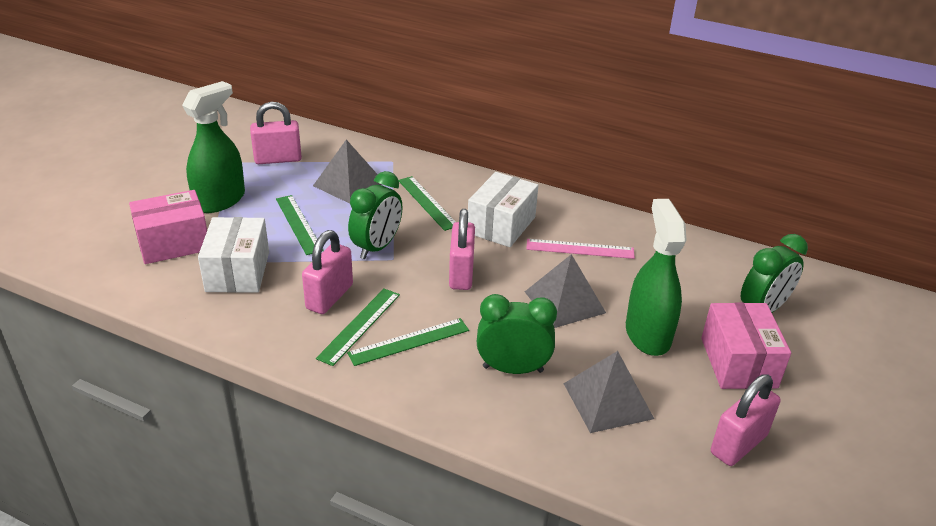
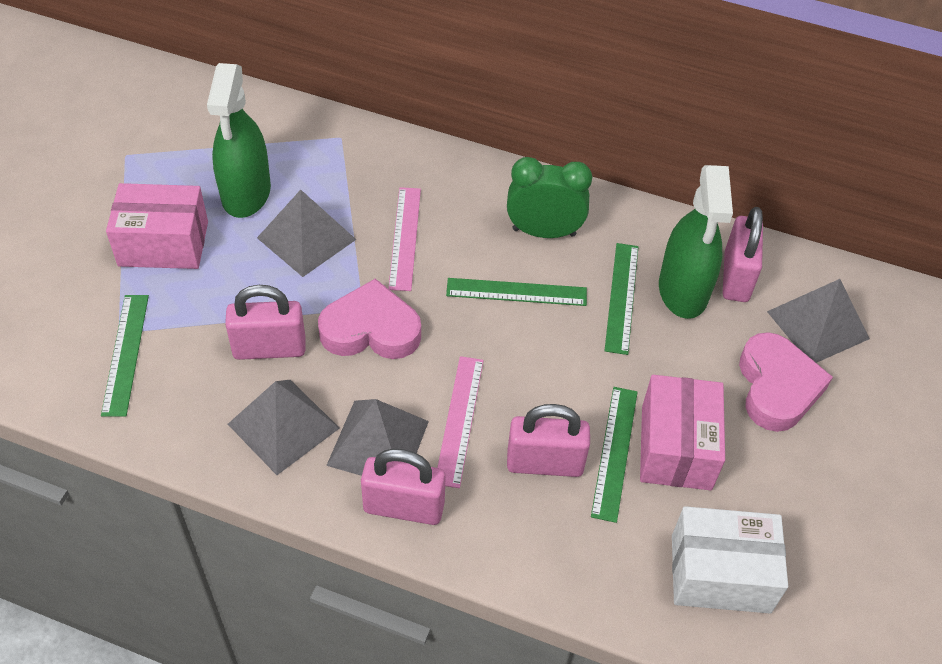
green clock: [348,171,402,259] [477,294,557,374] [741,234,808,313] = 3 -> [507,157,592,238] = 1
grey pyramid: [313,140,381,204] [525,254,606,328] [563,351,654,433] = 3 -> [228,380,340,475] [257,190,357,277] [326,399,429,476] [767,279,870,363] = 4
pink heart: none = 0 -> [318,279,421,359] [739,332,833,432] = 2
pink ruler: [526,239,635,259] = 1 -> [388,187,421,291] [437,356,484,488] = 2
white box: [198,217,269,293] [468,172,538,247] = 2 -> [672,506,788,613] = 1

